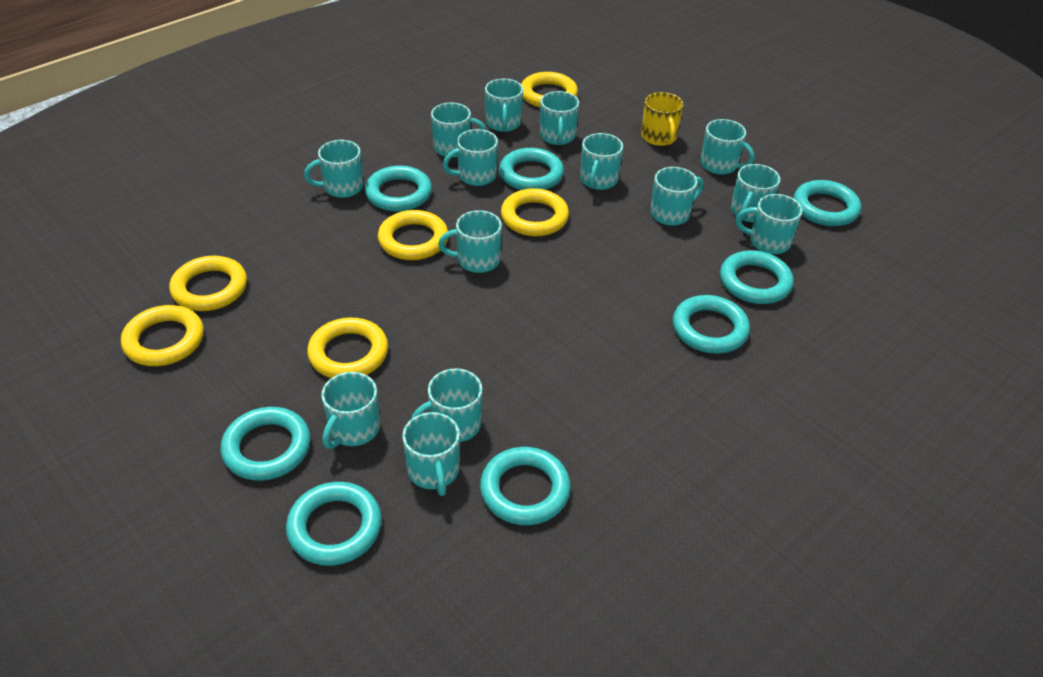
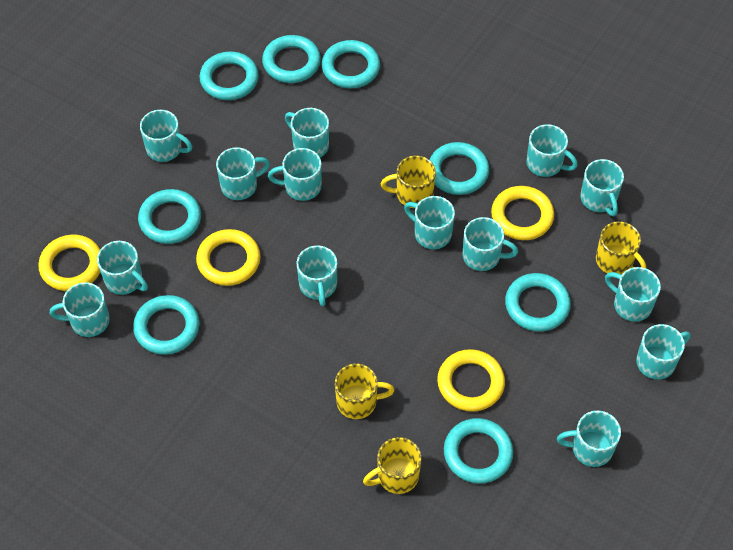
yellow mug: [641,92,684,146] = 1 -> [335,364,395,419] [363,437,422,494] [381,156,436,208] [596,221,646,275] = 4
yellow ring: [121,305,204,366] [169,256,247,311] [307,317,388,378] [378,210,448,260] [501,188,569,236] [521,72,578,107] = 6 -> [38,235,101,291] [196,229,261,286] [437,349,505,412] [491,186,554,240] = 4

